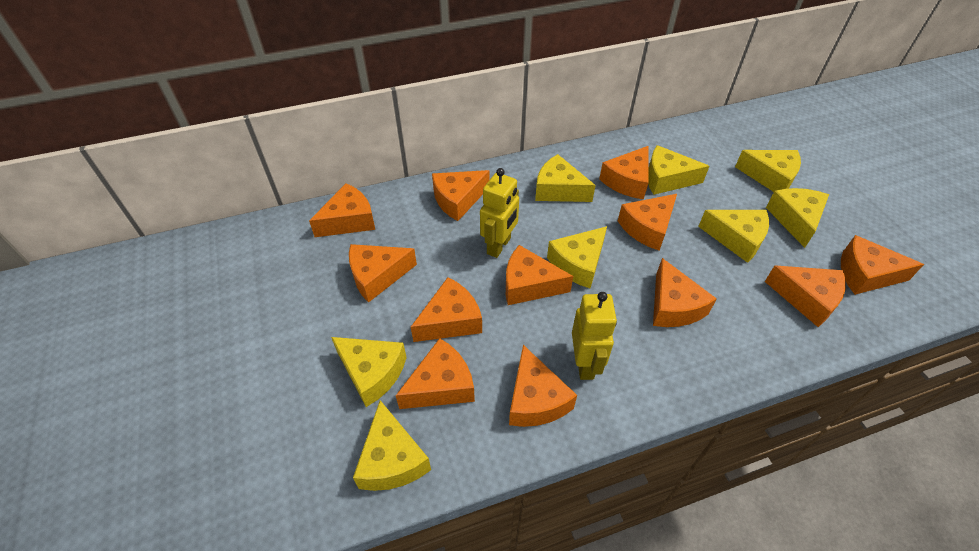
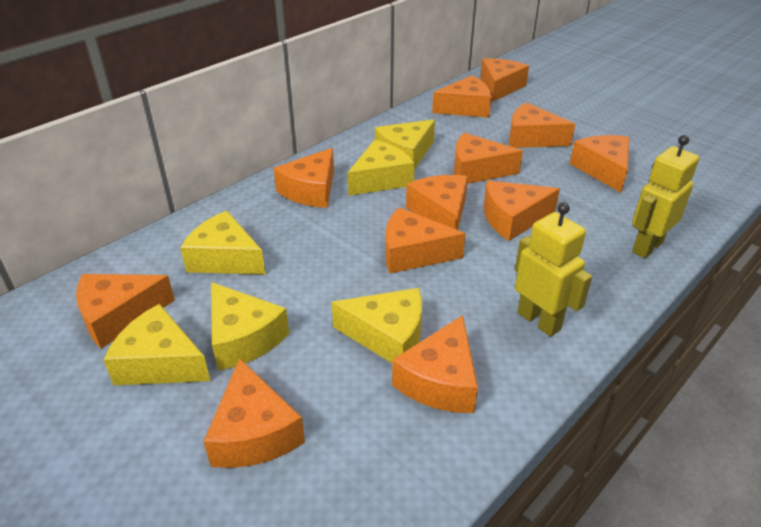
yellow cheese: [331,337,407,407] [353,400,431,491] [535,154,596,202] [547,226,607,289] [648,145,709,195] [698,210,769,263] [735,150,801,192] [766,188,829,248] = 8 -> [103,304,210,385] [180,211,266,275] [211,282,289,371] [332,288,422,363] [348,140,415,196] [375,119,435,170] = 6

